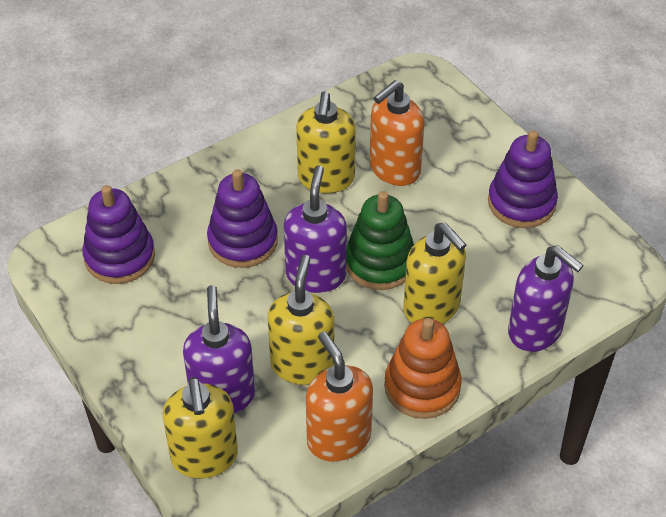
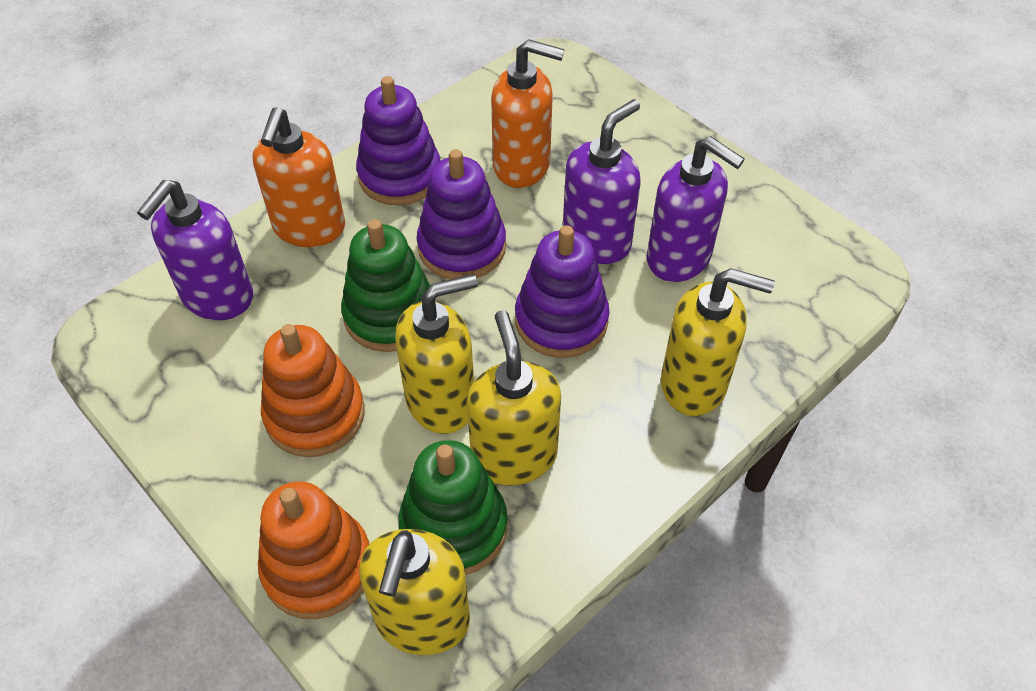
green stacking toy: [346,191,414,290] = 1 -> [341,219,430,352] [398,440,508,575] = 2
orange stacking toy: [384,318,462,419] = 1 -> [258,481,369,619] [261,324,365,457] = 2

